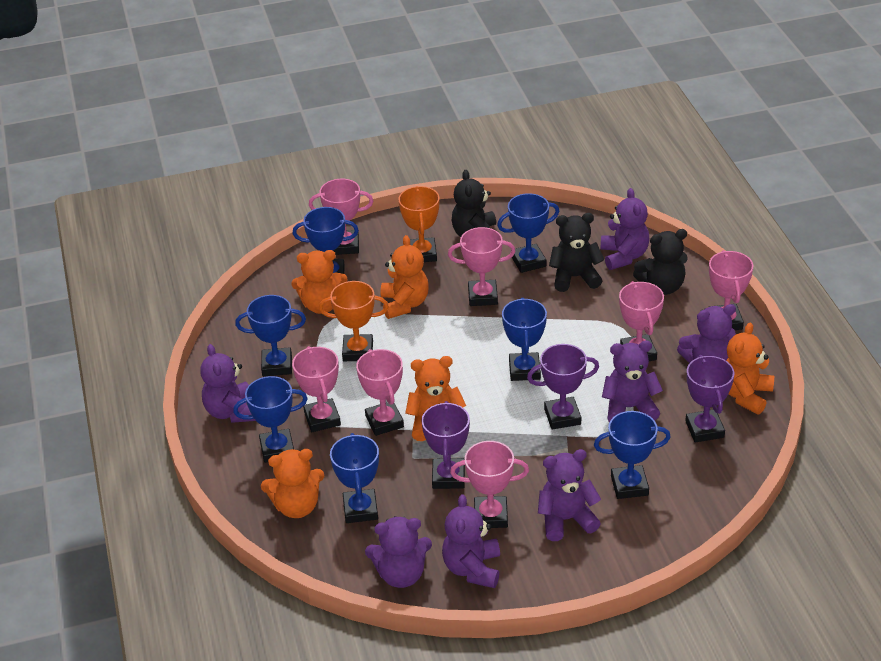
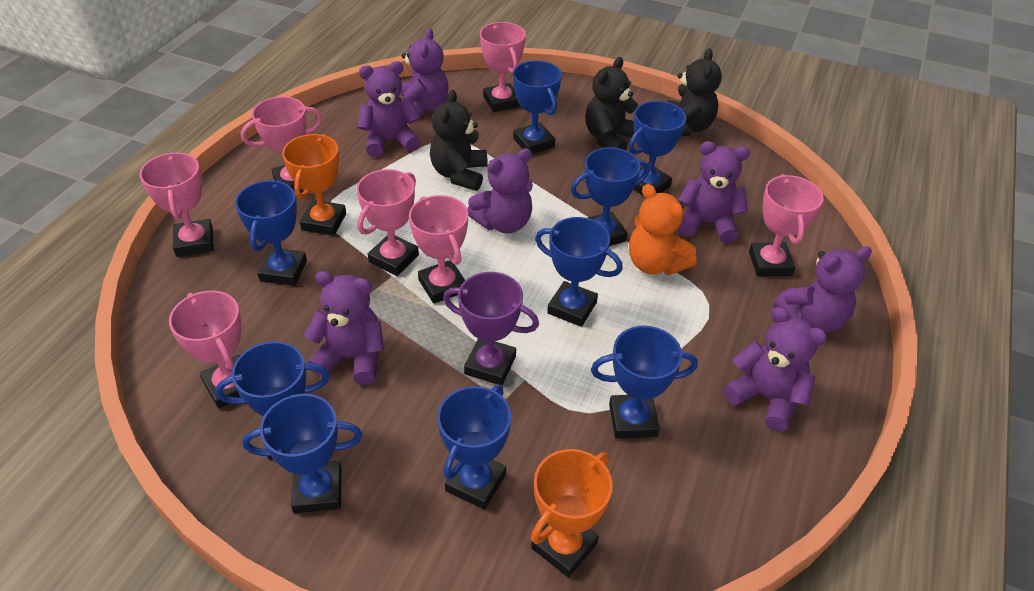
blue trophy: [233,376,308,463] [235,295,306,376] [293,207,359,274] [330,433,379,523] [497,193,560,273] [502,298,547,381] [594,411,671,499] = 7 -> [215,341,330,460] [235,180,307,286] [242,394,362,513] [437,385,511,510] [513,60,562,154] [535,217,623,327] [571,147,649,246] [591,326,698,439] [628,101,686,196] = 9
orange teddy bear: [261,449,324,518] [291,250,347,314] [381,235,429,319] [405,356,466,441] [726,323,774,414] = 5 -> [629,184,696,275] = 1
purple trophy: [421,401,470,489] [527,344,599,430] [685,355,734,442] = 3 -> [443,272,539,386] = 1

